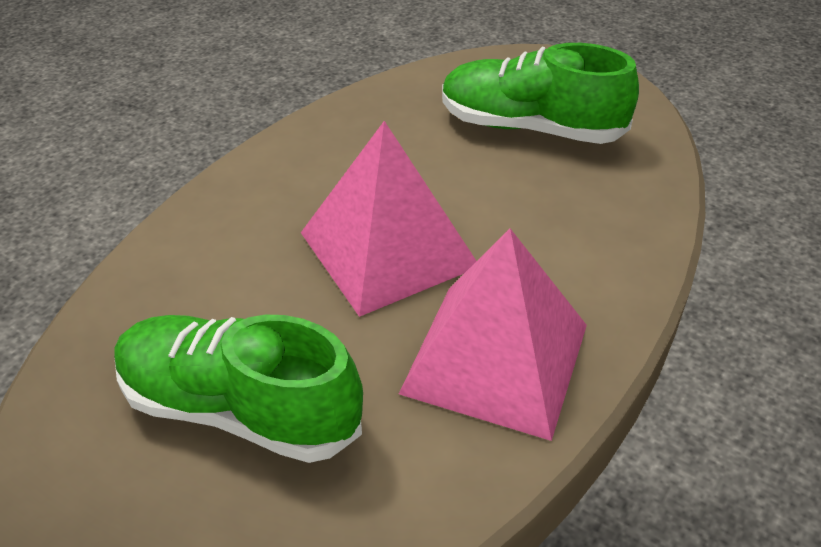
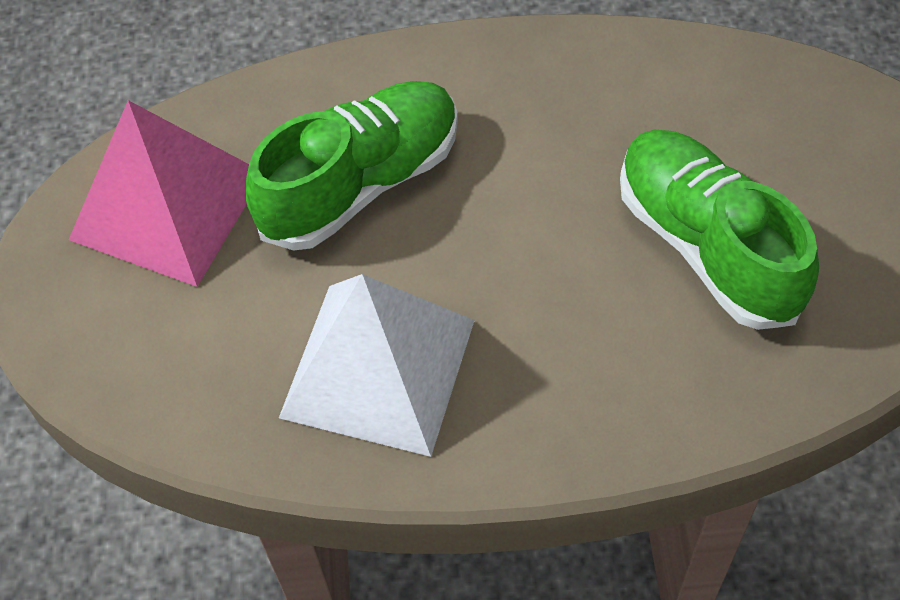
pink pyramid: [301,121,476,317] [399,229,587,441] = 2 -> [69,100,249,287] = 1
white pyramid: none = 0 -> [279,274,475,457] = 1

